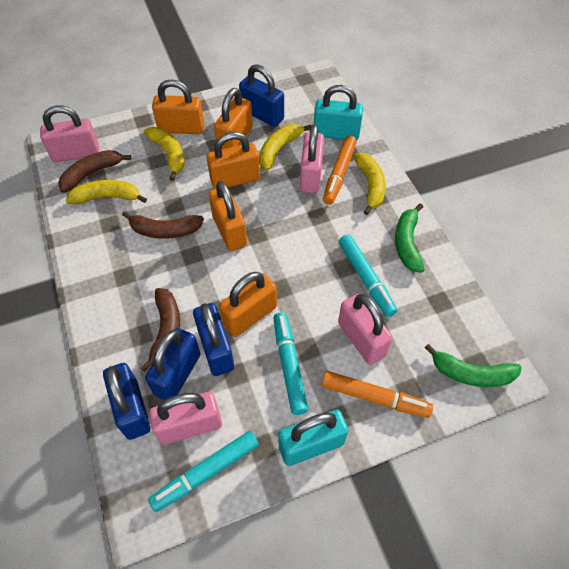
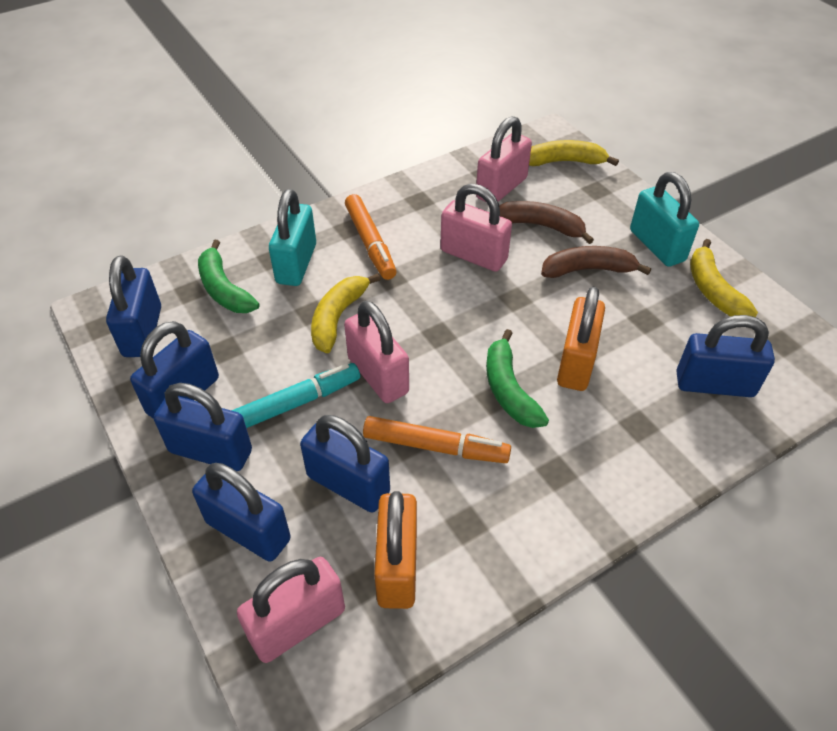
blue padlock: [103,363,150,440] [145,328,200,400] [193,303,234,376] [239,64,284,127] = 4 -> [106,255,161,357] [130,321,219,419] [154,383,252,471] [192,463,291,562] [300,415,390,513] [677,315,775,397] = 6
brown banana: [58,150,131,193] [122,211,204,239] [141,288,180,372] = 3 -> [499,201,594,244] [541,246,651,278] = 2
orange padlock: [152,79,204,134] [207,132,260,189] [209,181,247,251] [214,88,253,149] [219,272,277,337] = 5 -> [374,491,417,609] [557,287,605,391] = 2
turquoise marker: [148,431,259,512] [273,312,308,415] [339,234,397,317] = 3 -> [231,363,360,428] = 1
yellow banana: [66,180,147,204] [144,127,184,181] [259,124,311,171] [354,153,386,215] = 4 -> [311,273,381,353] [529,140,619,166] [690,239,758,317] = 3

